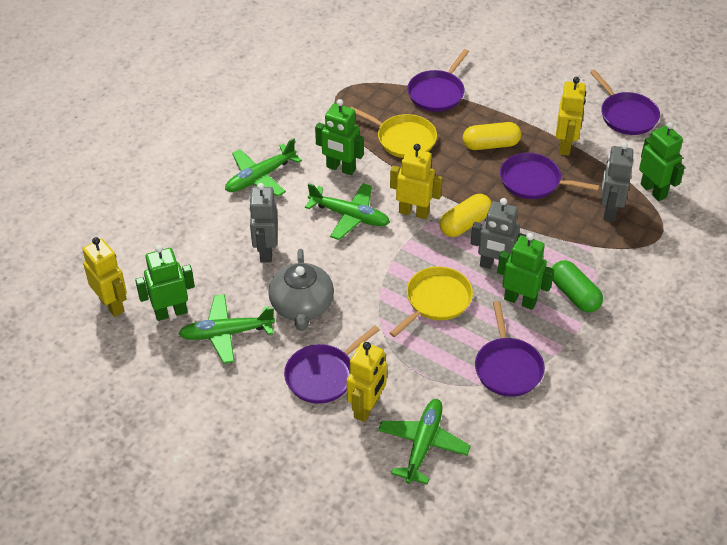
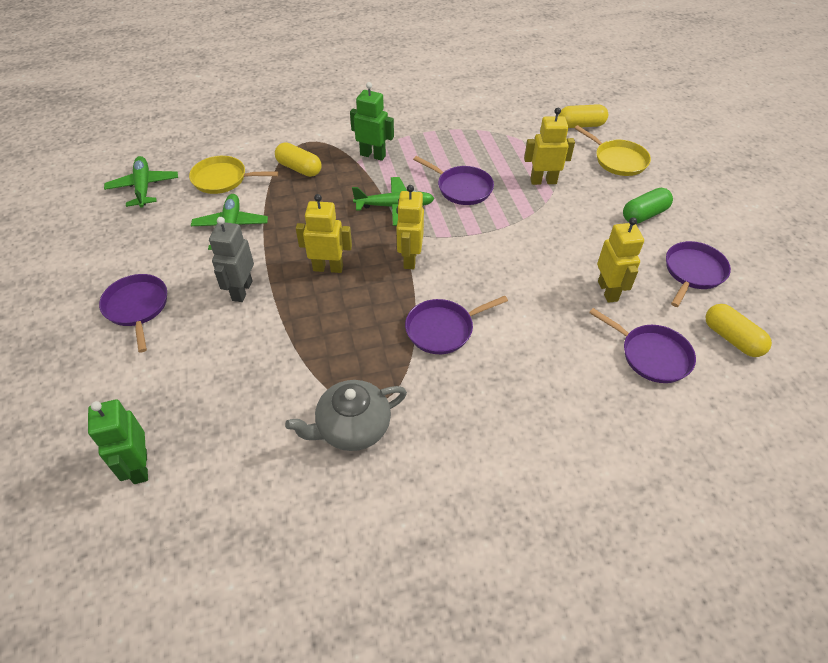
green plane: [179,294,275,364] [225,138,302,196] [305,183,390,240] [378,399,471,484] = 4 -> [104,156,178,208] [191,194,268,250] [352,177,435,226] = 3
green robot: [135,245,195,321] [315,99,364,175] [497,233,554,310] [639,122,685,201] = 4 -> [88,399,148,484] [350,82,394,161] = 2
grey robot: [249,183,278,262] [471,198,526,269] [601,142,634,222] = 3 -> [209,217,254,302] = 1
yellow capsule: [439,194,492,237] [463,122,521,150] = 2 -> [275,142,322,177] [558,104,608,128] [706,304,772,357] = 3

